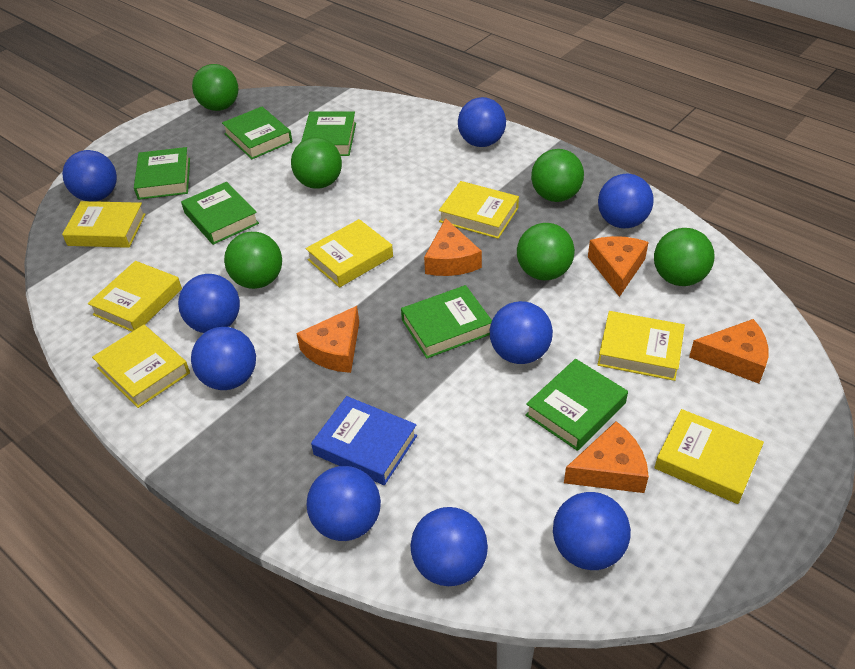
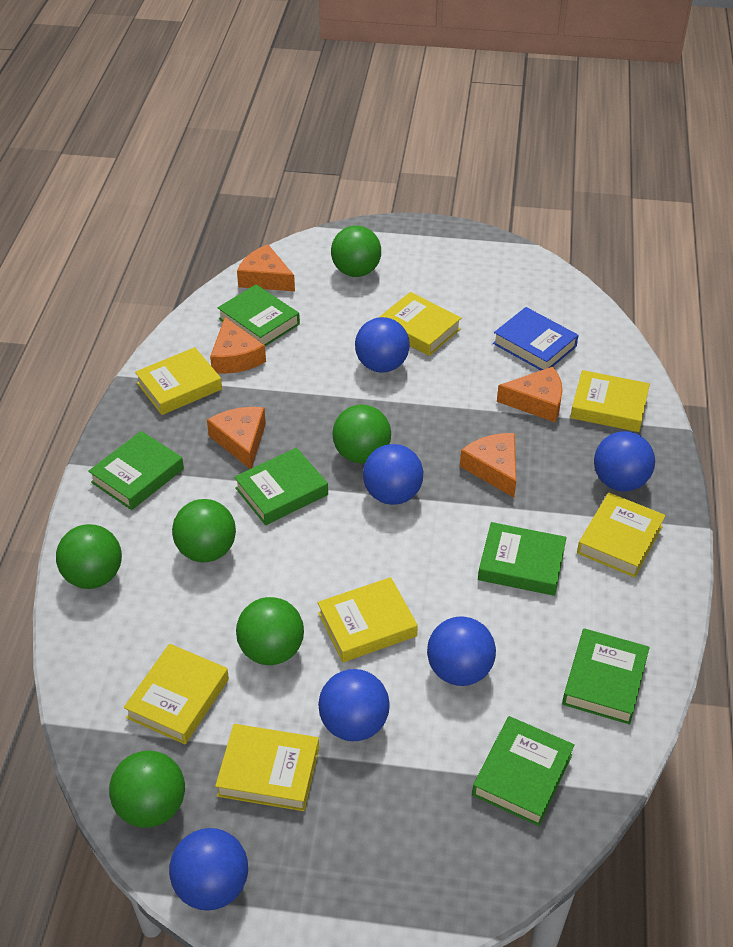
blue ball: [62,150,117,201] [178,274,240,333] [191,327,256,390] [307,466,381,541] [410,507,488,586] [458,97,506,147] [490,301,553,364] [553,492,631,570] [598,174,654,228] = 9 -> [169,828,248,911] [318,669,390,741] [355,317,410,372] [363,444,424,505] [427,617,496,686] [594,431,655,491] = 6

